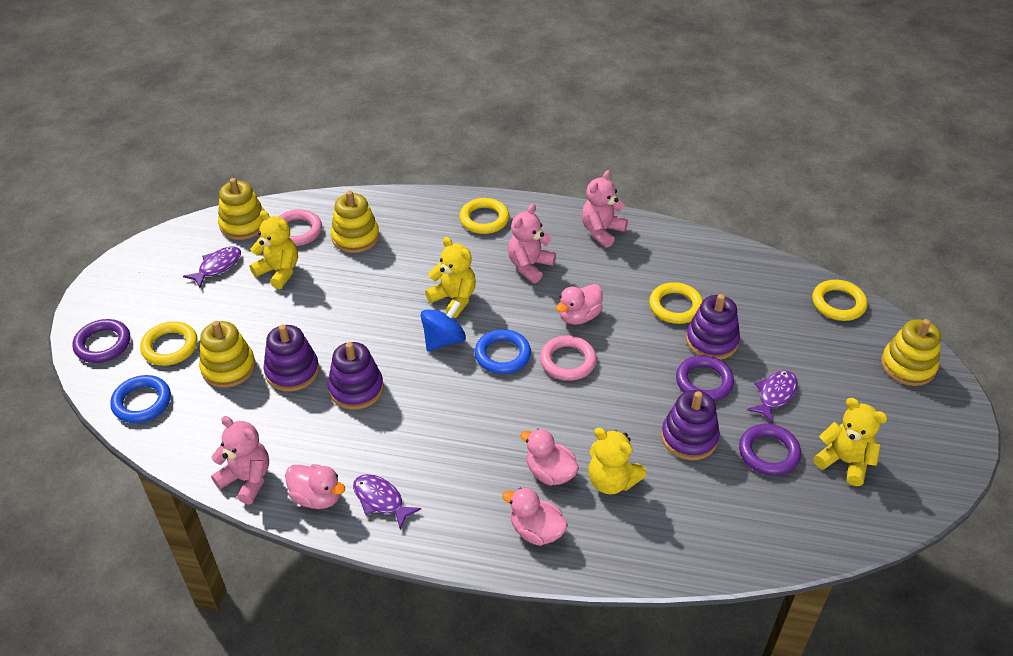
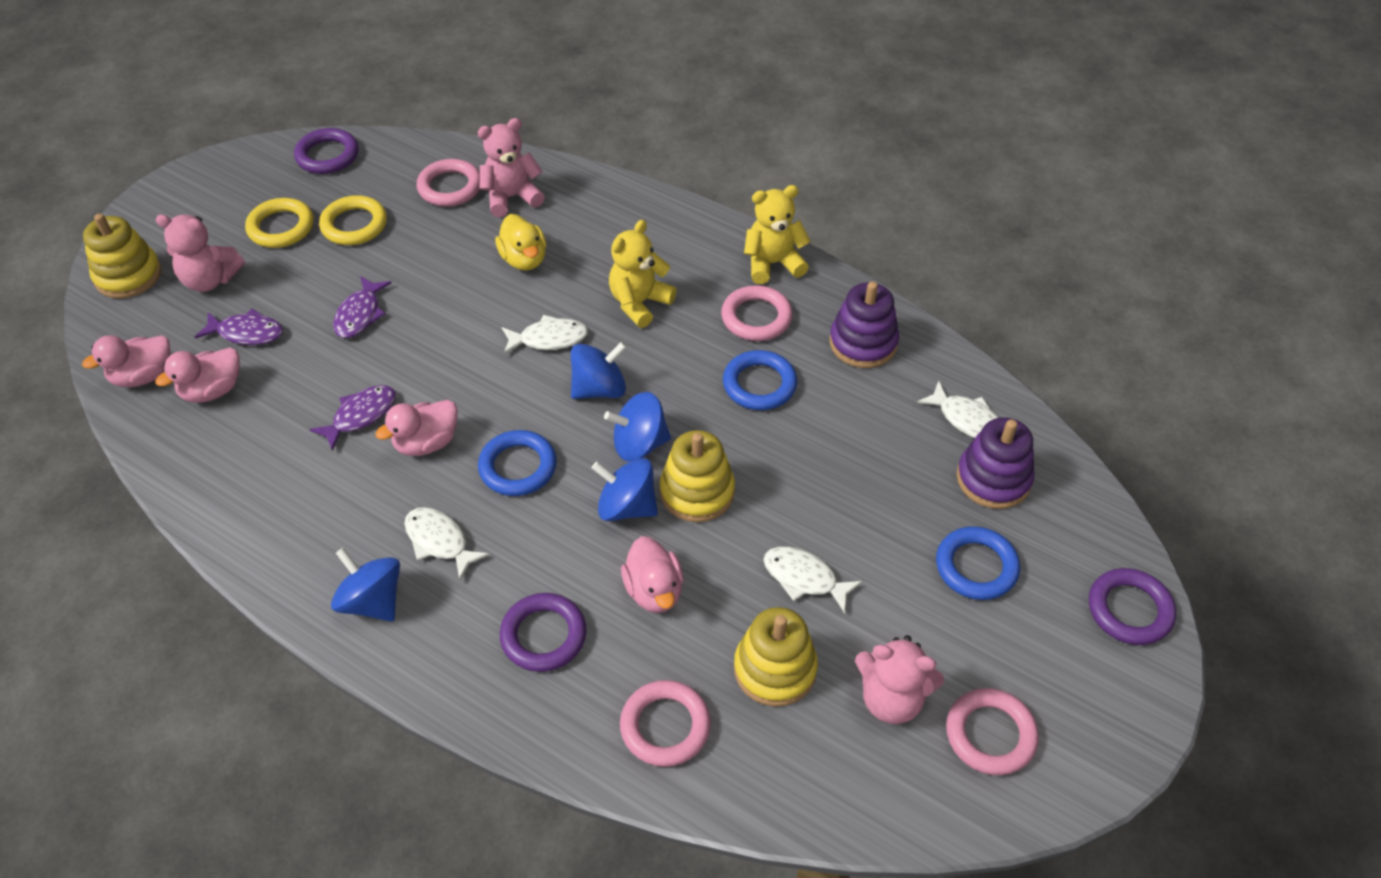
blue ring: [110,375,171,423] [475,329,531,374] = 2 -> [478,430,557,496] [723,350,797,410] [936,526,1020,600] = 3
blue spinning top: [421,301,466,351] = 1 -> [331,547,400,622] [571,341,627,399] [592,458,658,521] [604,392,671,462] = 4
pink ring: [278,209,322,246] [540,335,597,381] = 2 -> [417,159,480,207] [620,680,711,767] [721,285,793,341] [946,688,1039,775] = 4
purple stacking toy: [263,324,319,392] [328,342,384,410] [661,390,720,460] [686,294,740,360] = 4 -> [829,281,899,368] [957,417,1034,509] = 2
white fish: none = 0 -> [404,507,490,580] [502,315,588,354] [763,547,863,613] [917,381,999,438] = 4
yellow duck: none = 0 -> [495,214,546,271] = 1
yellow ring: [140,321,198,366] [459,198,509,234] [649,282,703,324] [812,280,868,321] = 4 -> [245,198,314,248] [319,195,387,245] = 2
yellow stacking toy: [199,321,256,388] [218,178,265,240] [331,191,379,253] [881,319,941,386] = 4 -> [83,214,161,299] [660,430,735,522] [734,607,818,707] = 3
yellow teddy bear: [250,210,298,289] [425,237,476,318] [588,428,646,494] [813,398,887,486] = 4 -> [609,220,677,328] [744,185,811,284] = 2

